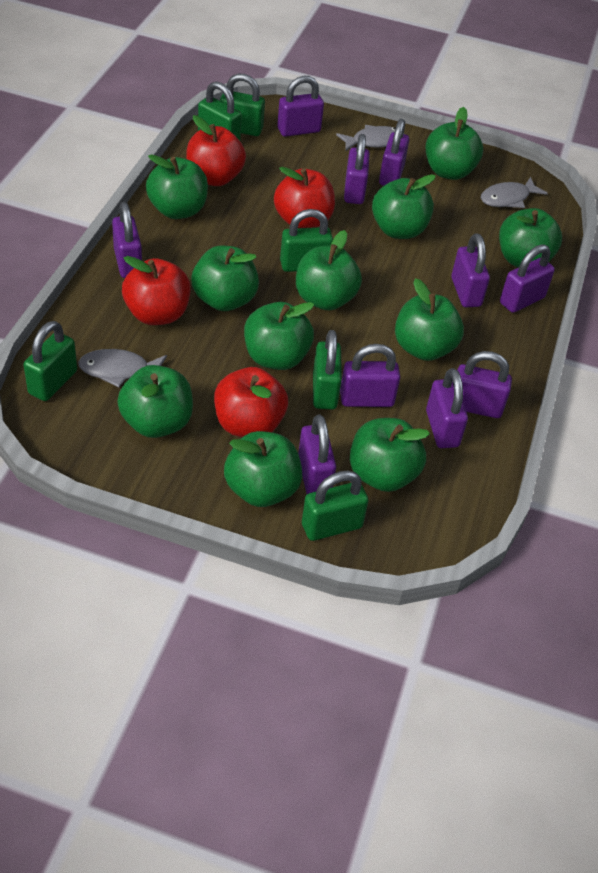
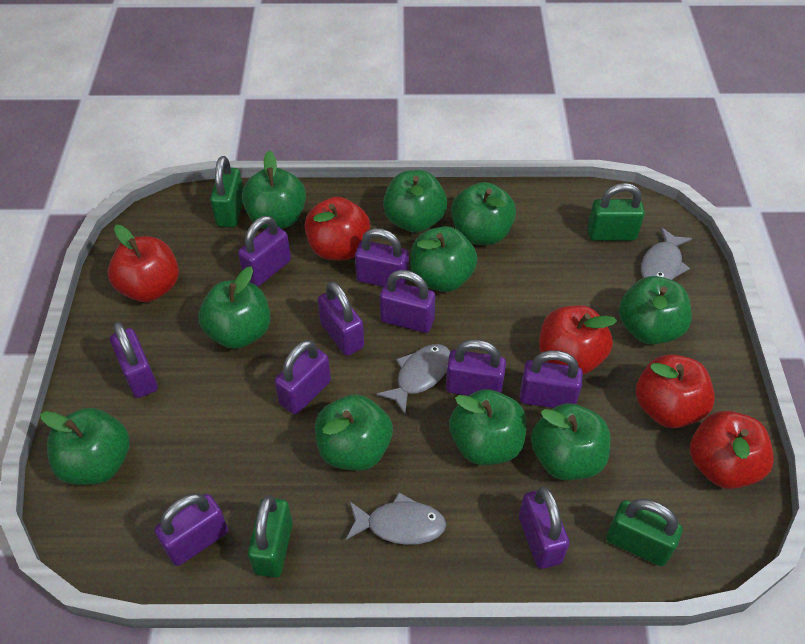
green apple: [117,365,193,438] [146,154,208,219] [191,246,259,311] [224,431,302,507] [244,302,314,370] [296,230,362,310] [350,418,430,492] [372,174,436,239] [395,278,464,361] [426,107,483,180] [499,208,562,268] = 11 -> [40,408,130,485] [198,267,271,349] [242,151,306,229] [315,394,393,471] [383,170,447,233] [410,226,478,292] [449,389,527,465] [451,182,516,245] [531,403,610,480] [619,276,692,344] = 10
green padlock: [23,321,77,401] [198,81,242,140] [220,74,265,136] [280,209,333,272] [302,471,369,541] [313,330,342,410] = 6 -> [210,156,243,227] [248,495,293,577] [587,183,645,241] [606,499,682,566] = 4
red apple: [122,256,191,325] [186,115,246,186] [214,367,288,437] [274,167,335,228] = 4 -> [108,225,179,302] [305,197,370,260] [539,305,617,374] [636,354,715,428] [690,411,774,489] = 5

